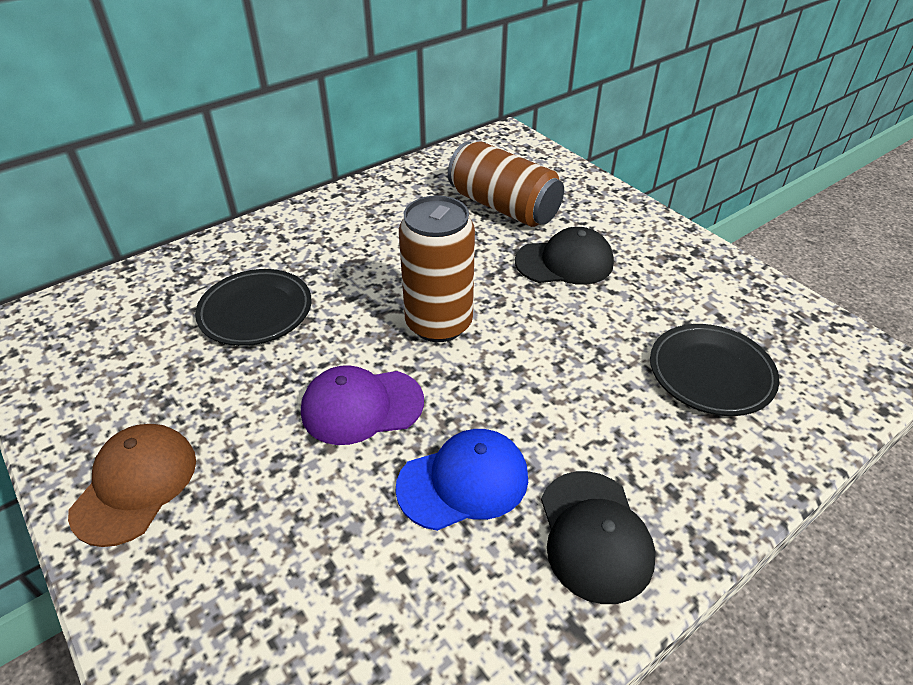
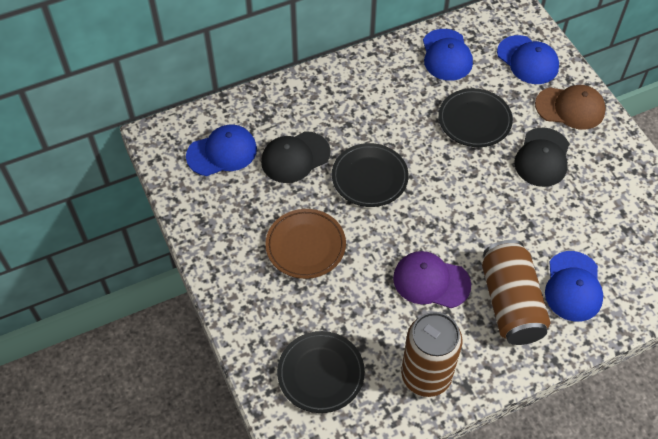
black plate: [195,269,312,346] [650,324,779,416] = 2 -> [277,331,365,413] [332,143,409,207] [439,88,513,147] = 3
blue cap: [395,429,528,531] = 1 -> [186,125,257,176] [423,29,473,81] [497,35,559,84] [545,251,603,322] = 4
brown plate: none = 0 -> [265,209,346,279] = 1

